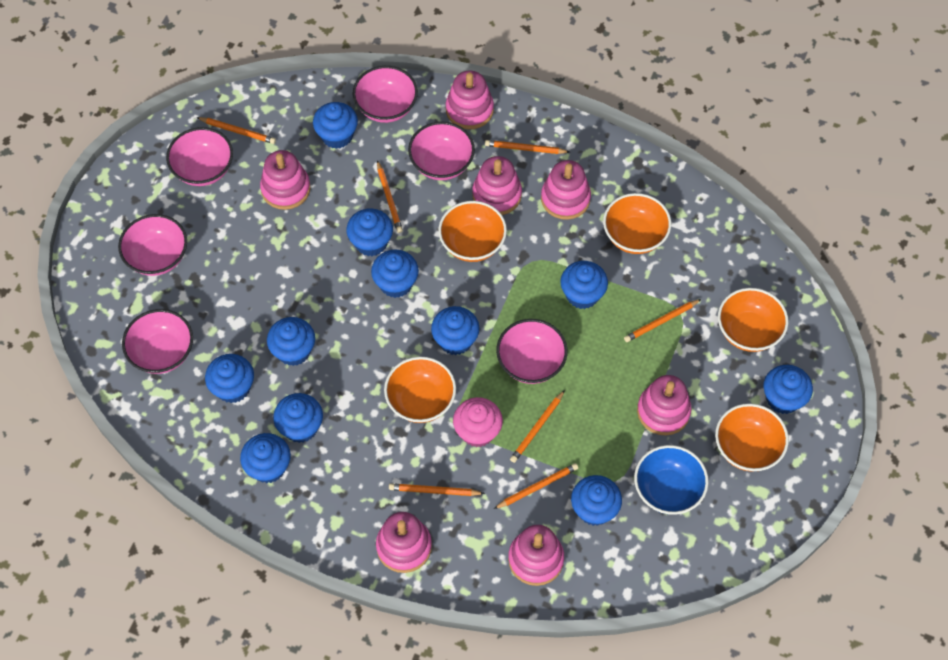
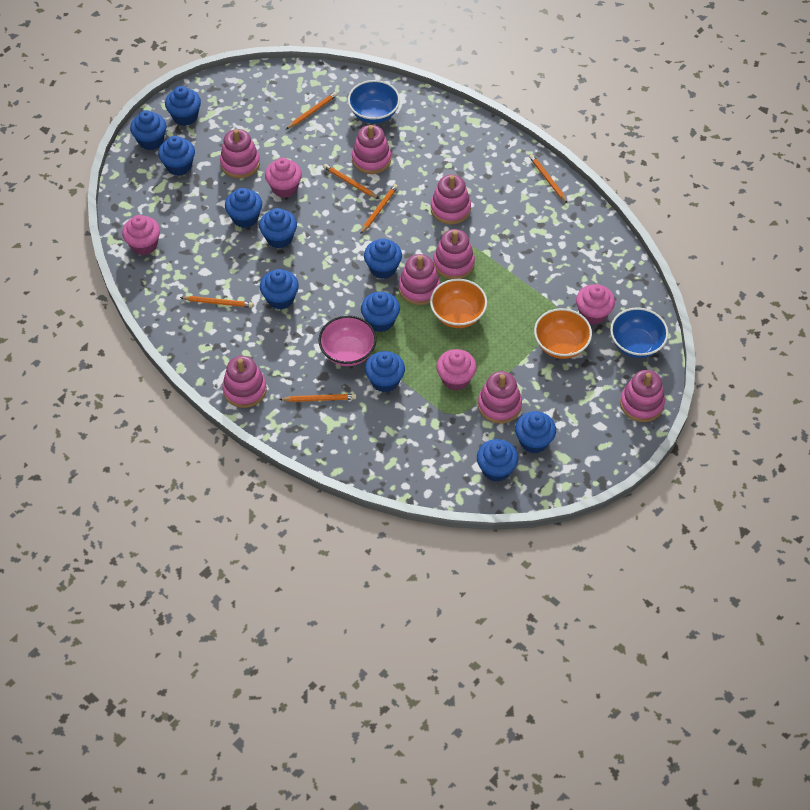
blue bowl: [634,445,709,515] = 1 -> [348,80,400,124] [610,308,668,358] = 2
orange bowl: [384,357,456,423] [438,201,507,262] [603,193,671,254] [715,403,789,472] [718,288,788,352] = 5 -> [430,279,487,328] [534,308,592,359] = 2
orange pencil: [197,117,276,144] [377,160,403,233] [389,483,485,496] [485,140,569,154] [494,463,578,509] [510,390,565,463] [624,299,701,342] = 7 -> [180,296,253,308] [279,394,356,402] [286,92,337,129] [323,164,379,199] [360,184,398,234] [529,154,567,203] = 6
pink bowl: [118,214,187,276] [122,309,193,374] [166,127,233,186] [353,66,418,123] [408,122,475,180] [496,319,568,384] = 6 -> [319,315,377,366] = 1
pink cupcake: [453,397,503,447] = 1 -> [122,215,160,255] [265,158,302,198] [436,349,477,390] [576,284,615,325] = 4
pink stacking toy: [260,150,311,210] [376,512,432,573] [446,71,494,129] [472,156,522,215] [508,525,564,586] [541,160,591,220] [637,375,691,436] = 7 -> [220,129,260,178] [222,356,267,408] [352,125,391,174] [399,254,441,305] [431,175,471,224] [433,229,475,279] [478,371,522,424] [620,370,665,422] = 8

